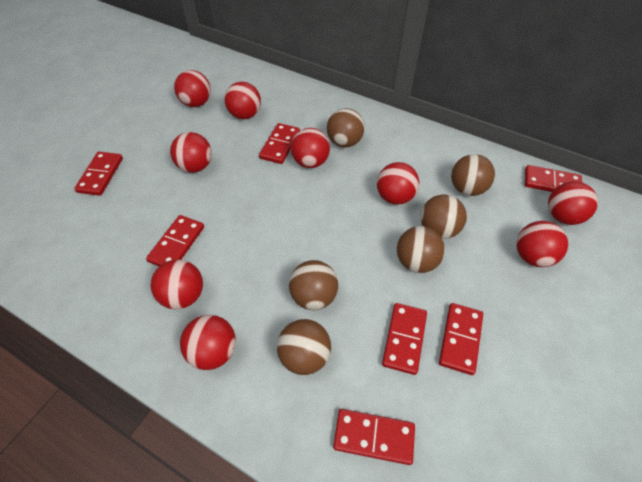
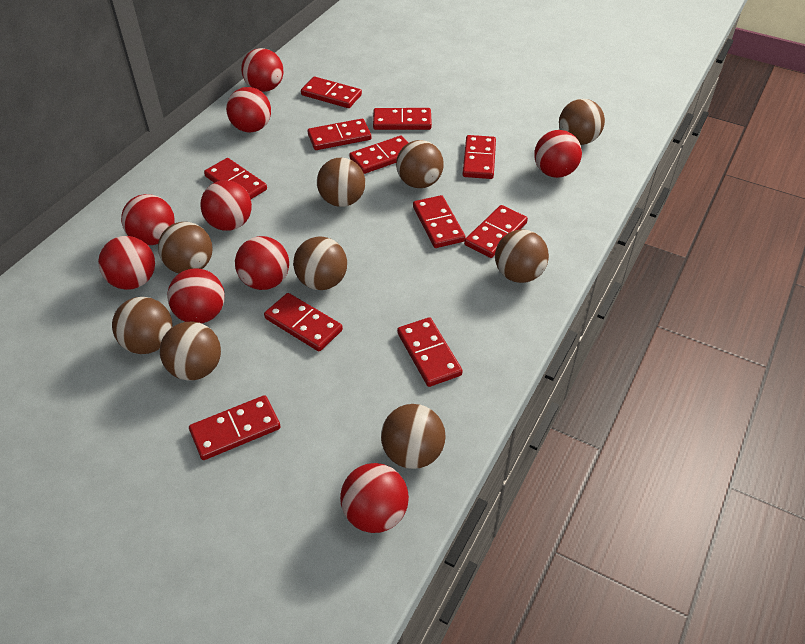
brown ball: [277,319,331,375] [289,260,338,310] [327,108,365,148] [397,226,445,273] [420,194,467,239] [451,154,495,196] = 6 -> [112,297,172,354] [158,222,212,273] [160,321,221,381] [293,236,347,290] [317,158,365,207] [381,404,446,469] [396,140,444,188] [495,229,549,283] [559,99,605,145] = 9
red domino: [74,152,123,196] [146,215,204,266] [259,123,300,164] [333,409,415,465] [382,303,427,375] [439,303,483,375] [525,165,582,192] = 7 -> [189,395,280,460] [204,158,267,199] [264,293,343,351] [301,77,362,108] [308,119,371,150] [349,136,408,174] [373,108,432,130] [397,317,463,387] [413,195,465,248] [462,135,496,179] [464,205,528,258] = 11

